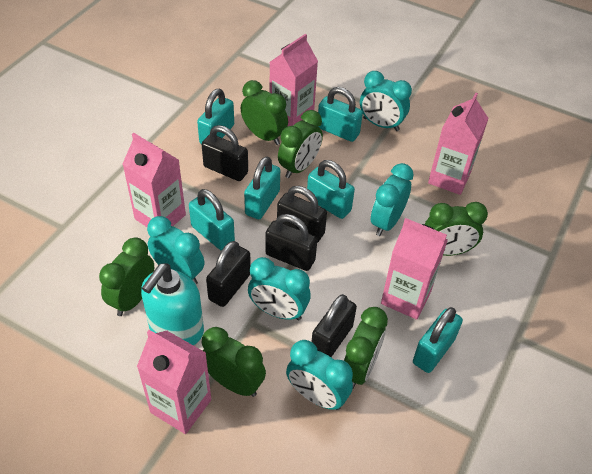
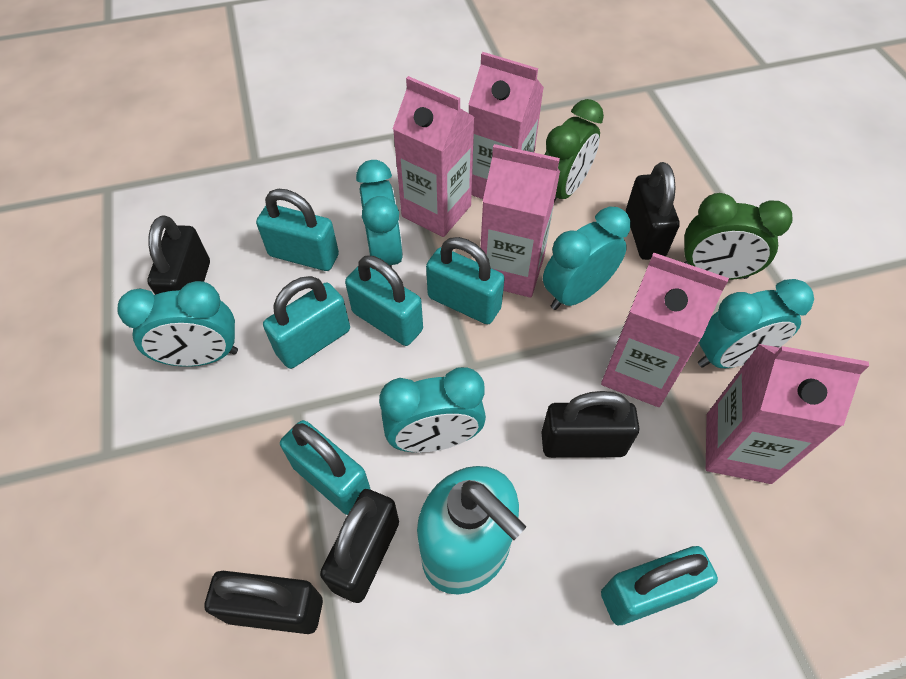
green clock: [99,237,154,316] [201,327,266,397] [241,80,288,145] [278,110,323,178] [344,307,388,389] [424,202,488,256] = 6 -> [545,99,604,203] [684,193,792,280] = 2

